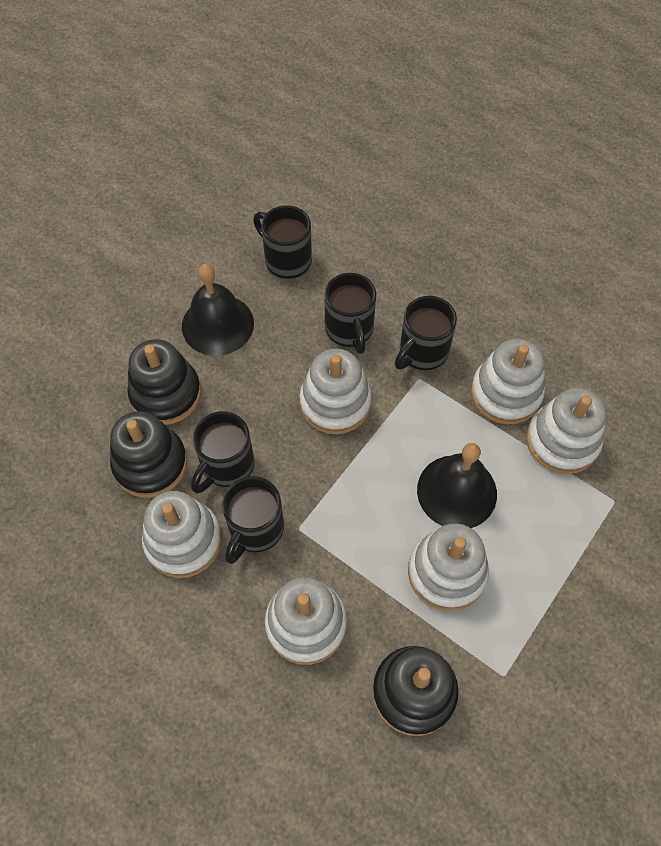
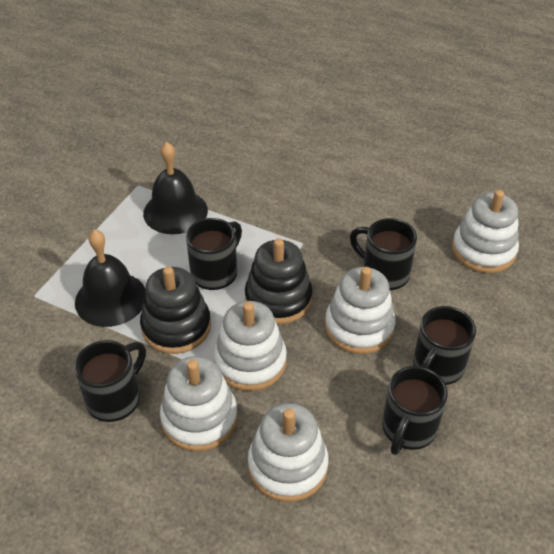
black stacking toy: [110,411,188,498] [127,339,201,425] [373,646,459,736] = 3 -> [140,266,211,354] [245,238,313,324] = 2
white stacking toy: [142,491,222,578] [265,577,347,665] [299,349,372,434] [408,523,489,611] [471,339,545,425] [526,388,606,474] = 6 -> [160,356,238,452] [214,301,287,391] [248,403,329,502] [325,267,396,354] [452,190,519,273] = 5

